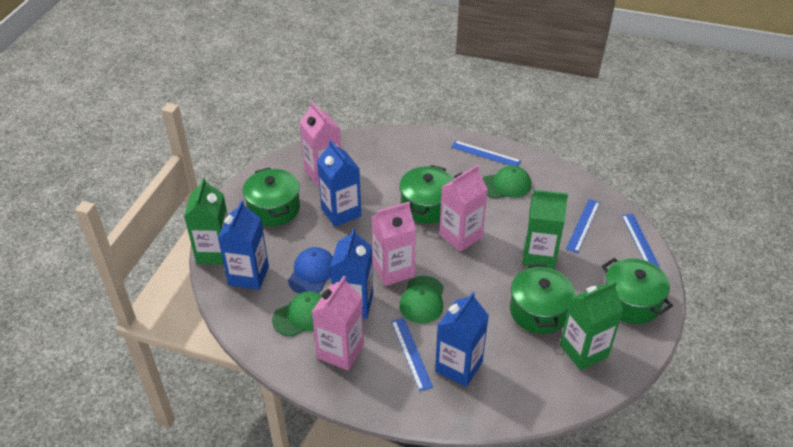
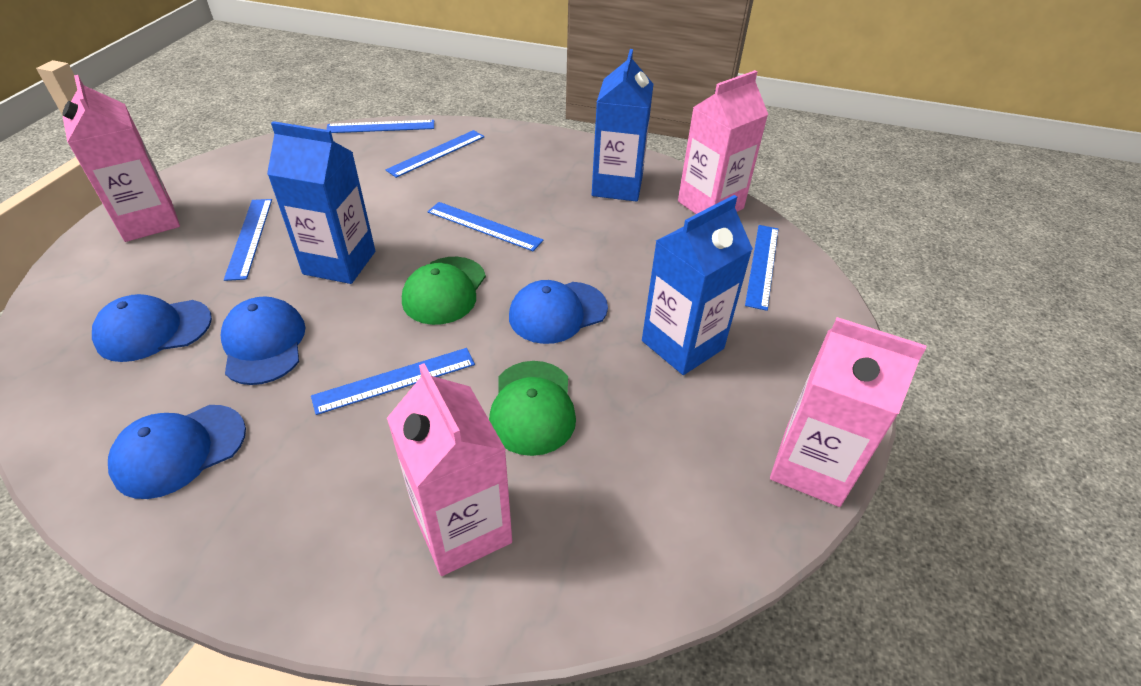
blue cap: [288,247,333,294] = 1 -> [92,294,212,362] [108,405,246,499] [221,296,306,385] [509,280,608,344] = 4
blue carton: [218,200,269,290] [317,140,361,227] [330,228,373,319] [435,292,489,387] = 4 -> [267,121,375,284] [592,49,654,202] [642,195,753,375] = 3
blue ruler: [391,318,433,391] [451,140,521,166] [566,199,600,253] [622,214,661,269] = 4 -> [224,199,272,281] [311,348,475,415] [326,120,434,133] [386,130,484,178] [427,202,544,251] [745,225,778,311] = 6
green cap: [272,291,322,337] [399,276,444,323] [482,166,531,199] = 3 -> [402,257,486,325] [489,361,576,456] = 2
green carton: [184,178,228,265] [523,190,568,269] [560,281,624,370] = 3 -> none = 0
green pot: [243,167,300,226] [399,165,453,224] [510,265,575,334] [602,258,673,324] = 4 -> none = 0

